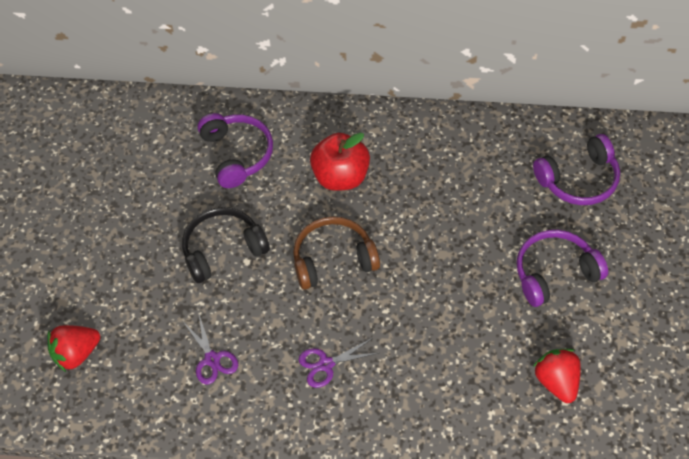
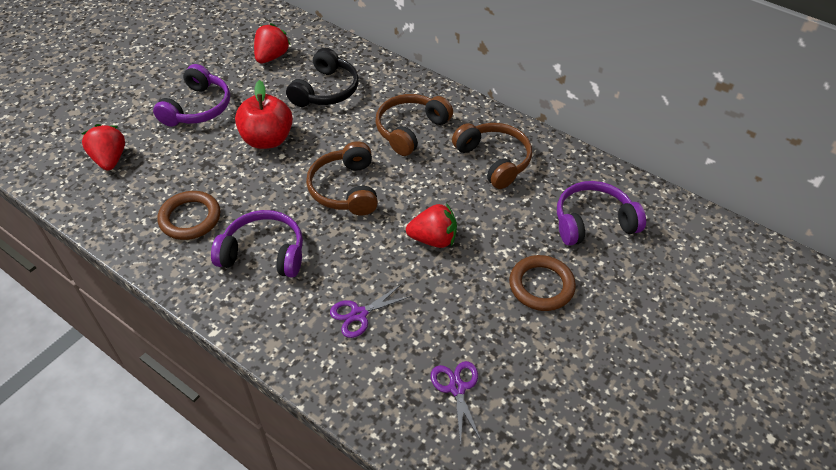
brown headphones: [293,216,380,290] = 1 -> [306,141,378,215] [375,94,453,156] [452,123,532,189] = 3
brown ring: none = 0 -> [157,191,220,240] [509,255,576,311] = 2
red strawberry: [47,325,100,372] [533,349,581,403] = 2 -> [82,124,125,170] [254,23,291,63] [406,203,457,248] = 3

